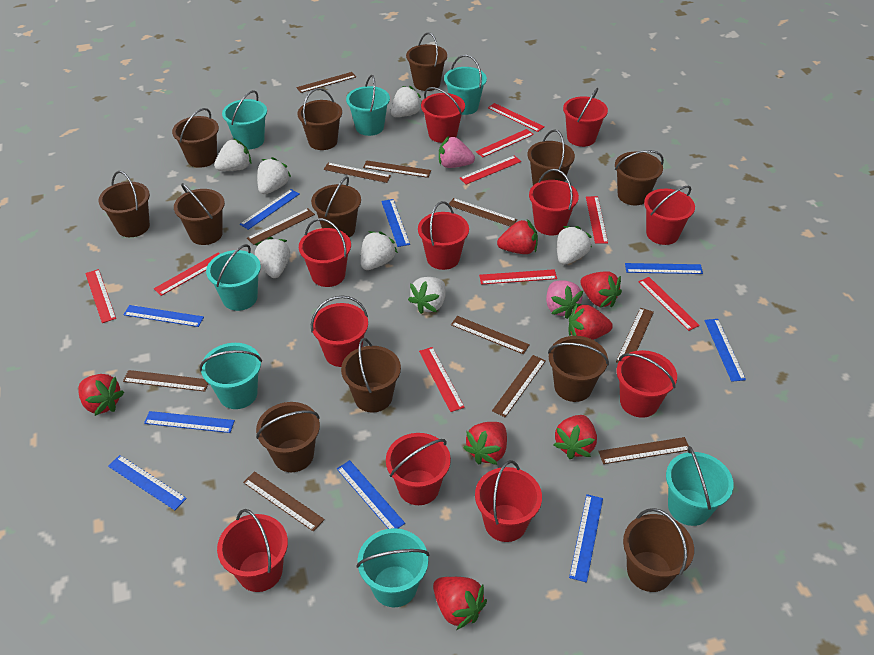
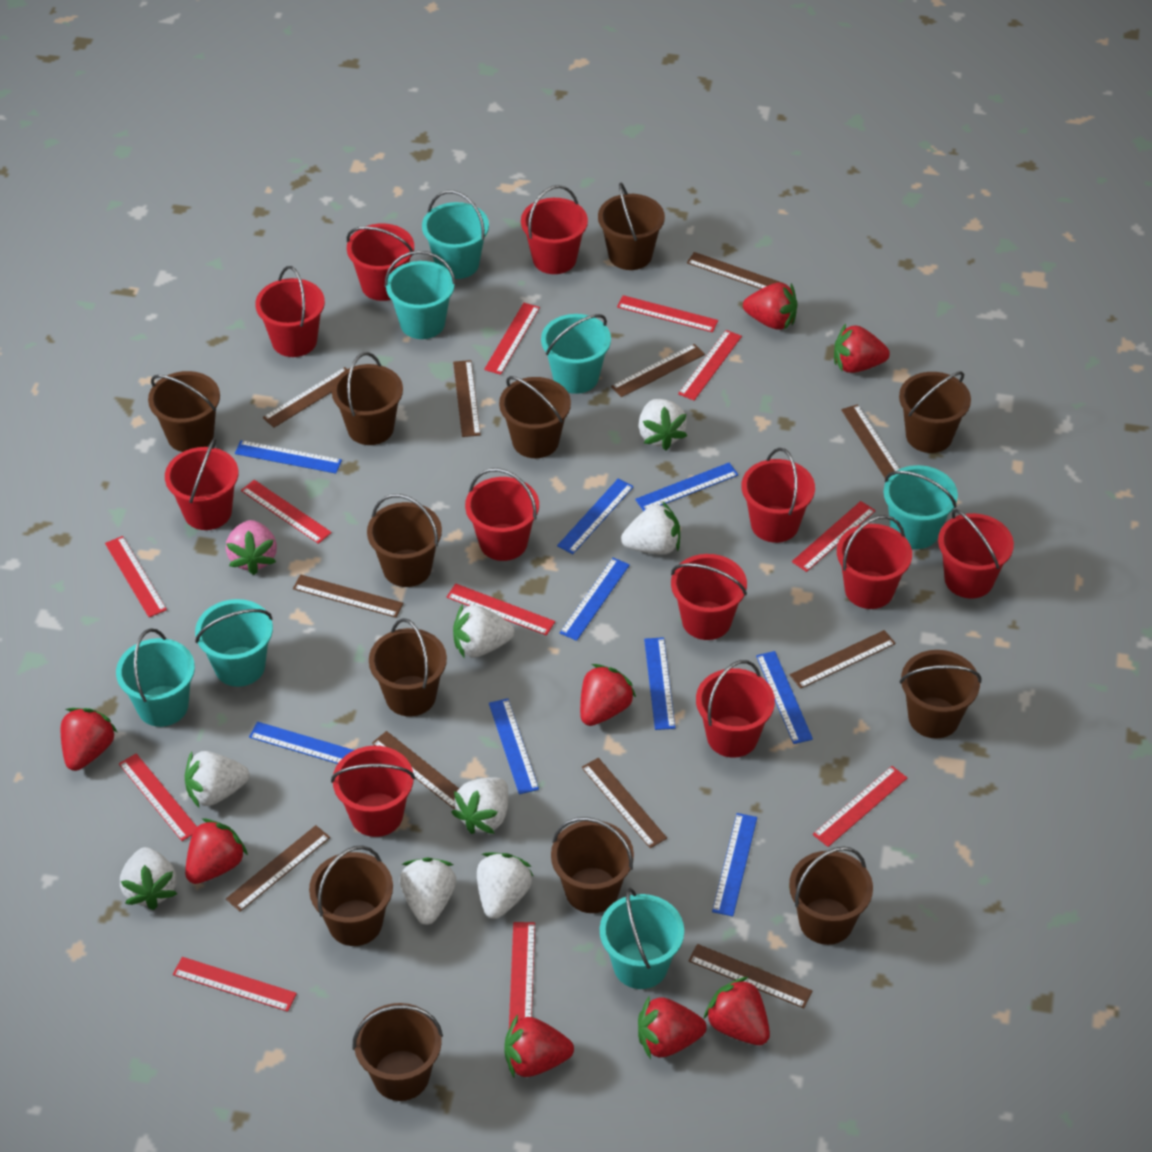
pink strawberry: [439,136,475,168] [546,280,583,319] = 2 -> [226,520,277,575] = 1
red ruler: [85,269,116,323] [154,253,220,296] [419,347,465,412] [459,155,521,185] [476,129,534,157] [479,269,557,285] [488,103,544,132] [586,196,608,244] [638,277,700,331] = 9 -> [105,536,167,617] [119,753,197,841] [173,957,297,1012] [241,480,332,544] [447,584,555,636] [484,303,540,375] [509,922,535,1029] [617,295,718,332] [678,330,742,400] [792,501,876,572] [813,766,907,847] = 11
red strawberry: [78,374,124,416] [433,577,487,630] [463,422,507,465] [497,219,538,254] [553,415,597,459] [569,304,613,340] [581,271,622,307] = 7 -> [61,708,117,771] [185,818,248,884] [504,1015,574,1077] [580,664,636,726] [638,996,707,1059] [704,977,770,1045] [743,283,798,330] [834,324,890,373] = 8
white strawberry: [214,138,251,171] [255,237,290,278] [257,157,291,194] [361,231,398,270] [391,86,422,117] [408,277,446,314] [557,226,592,265] = 7 -> [120,847,177,910] [185,751,249,808] [400,857,456,925] [451,778,508,834] [453,604,514,659] [477,852,533,919] [621,501,680,554] [639,399,687,450] = 8

